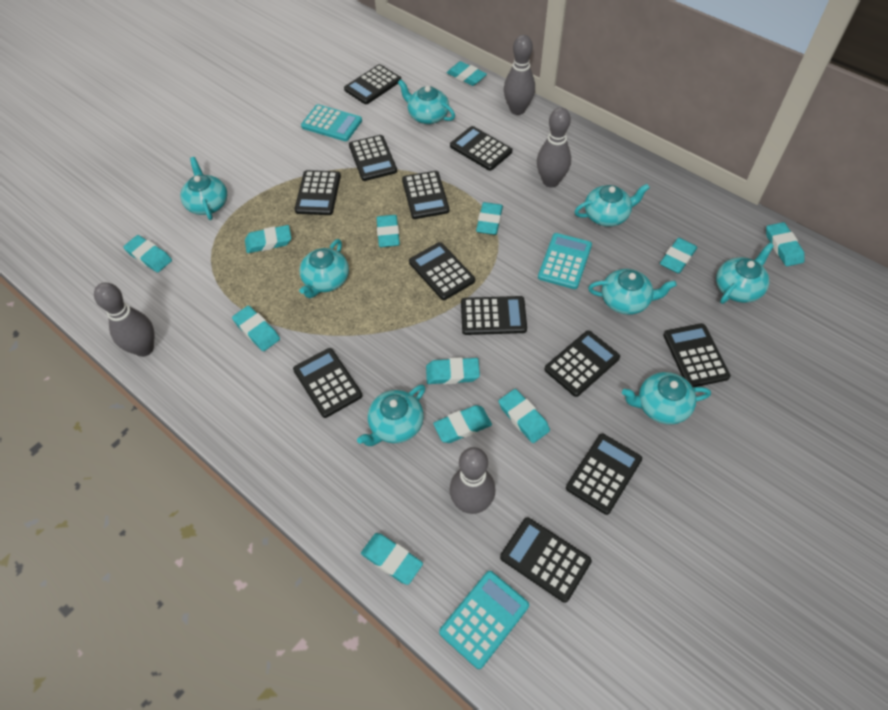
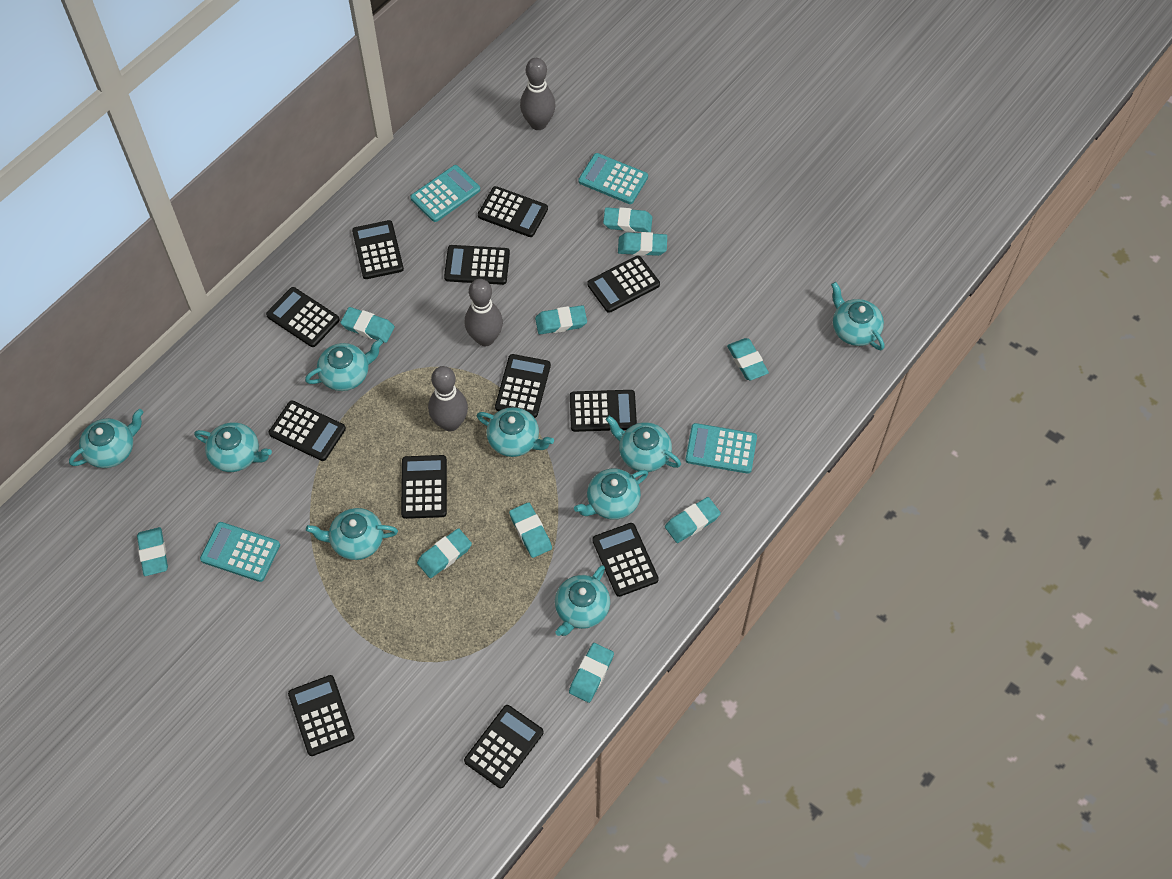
grey bowling pin: [94,283,154,357] [450,447,496,514] [504,35,535,115] [537,107,571,187] = 4 -> [428,366,468,431] [465,279,503,346] [520,58,556,130] = 3
turquoise calculator: [301,104,362,141] [439,571,529,669] [538,233,592,289] = 3 -> [200,522,280,582] [410,165,480,222] [579,153,648,204] [686,423,757,474] = 4
turquoise eraser: [123,235,172,272] [232,305,280,351] [245,225,291,253] [361,533,423,585] [377,215,400,247] [426,357,480,384] [433,405,492,443] [447,61,487,86] [476,202,503,235] [498,389,550,443] [660,238,697,274] [766,222,805,266] = 12 -> [137,527,168,576] [340,307,395,343] [417,528,472,578] [509,502,552,558] [535,305,587,334] [569,643,614,703] [603,207,653,232] [618,232,667,256] [665,497,721,543] [727,338,769,380] = 10
turquoise teapot: [180,157,228,220] [299,239,349,298] [357,384,426,446] [397,79,455,124] [574,184,650,227] [588,269,677,315] [622,372,711,425] [716,243,774,304] = 8 -> [69,409,143,468] [194,422,272,472] [305,339,383,391] [306,508,398,560] [477,407,554,457] [555,565,610,636] [574,469,648,520] [605,416,681,472] [831,282,885,350] = 9

